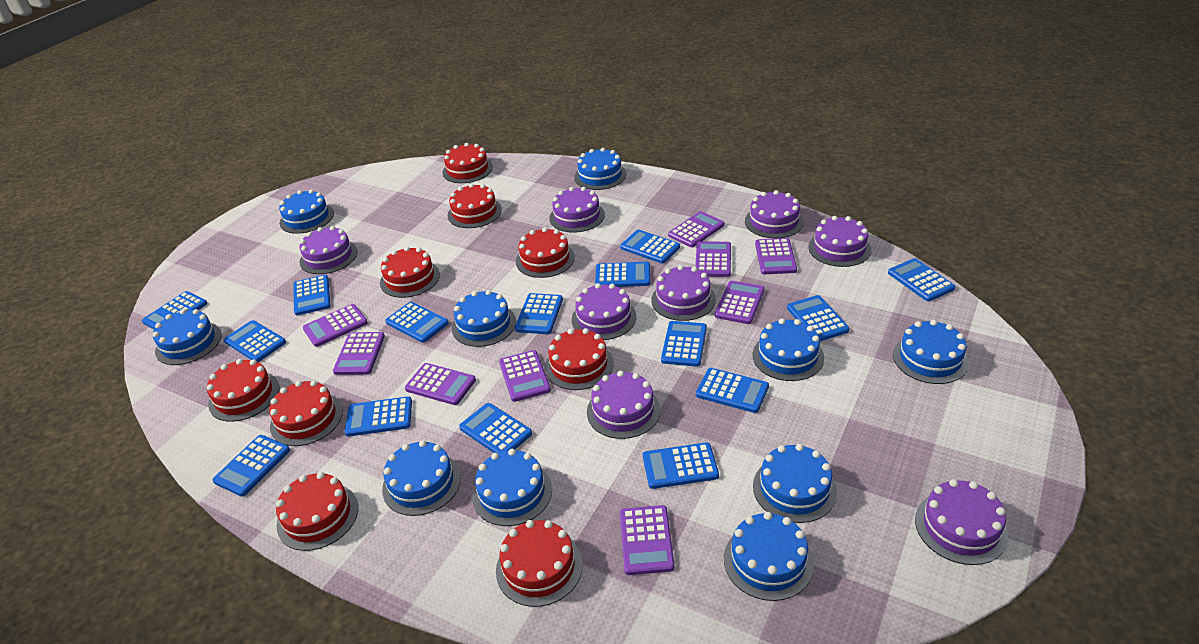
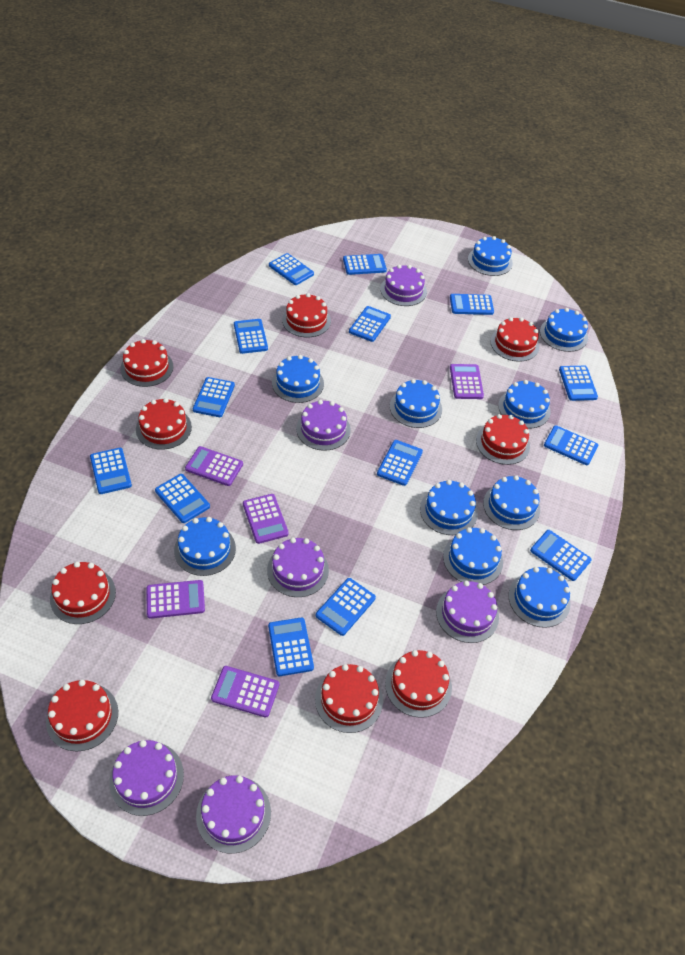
blue calculator: [142,291,207,329] [212,435,290,497] [224,320,286,362] [293,275,331,316] [345,396,412,437] [385,302,449,343] [459,403,532,453] [515,293,563,334] [595,262,650,287] [620,230,680,263] [643,442,719,489] [661,321,707,367] [696,368,769,413] [787,295,850,341] [888,258,955,302] = 15 -> [90,448,132,494] [155,474,210,523] [193,377,235,417] [234,319,268,354] [268,618,314,676] [269,253,314,285] [316,578,376,636] [343,254,387,275] [349,306,391,342] [377,440,423,486] [450,294,494,315] [530,530,592,581] [544,425,598,465] [559,366,598,401] = 14
purple cake: [299,226,357,274] [549,187,605,233] [572,283,637,340] [587,371,660,439] [651,265,716,321] [745,190,804,238] [808,216,871,267] [915,479,1008,565] = 8 -> [109,740,184,816] [196,775,271,854] [267,538,329,597] [296,400,351,451] [380,265,427,306] [436,581,499,643] = 6
purple calculator: [303,304,368,347] [333,332,385,375] [405,363,476,405] [499,350,551,402] [620,505,675,575] [668,211,725,247] [695,241,731,277] [715,281,764,324] [755,238,797,274] = 9 -> [146,580,205,619] [185,446,243,486] [211,666,279,718] [243,494,289,544] [450,364,484,399] = 5

